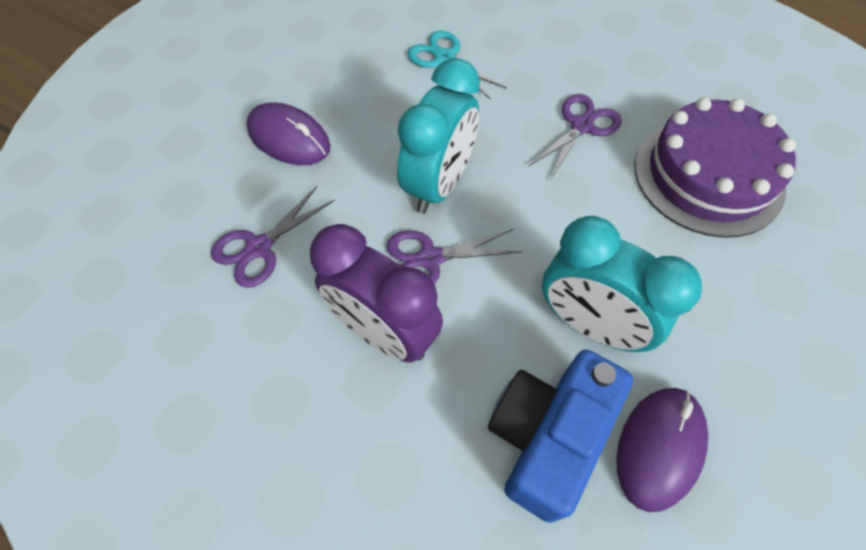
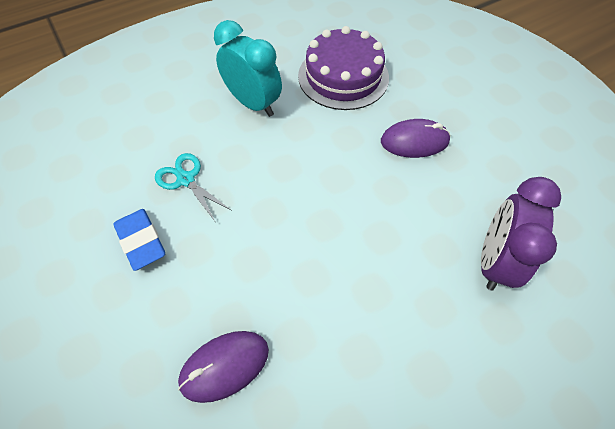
blue camera: [488,350,633,523] = 1 -> none = 0
blue eraser: none = 0 -> [113,209,165,271] = 1
purple scissors: [211,186,335,288] [386,229,522,284] [529,94,622,180] = 3 -> none = 0
turquoise clock: [397,58,480,214] [542,216,702,352] = 2 -> [214,20,282,117] = 1

